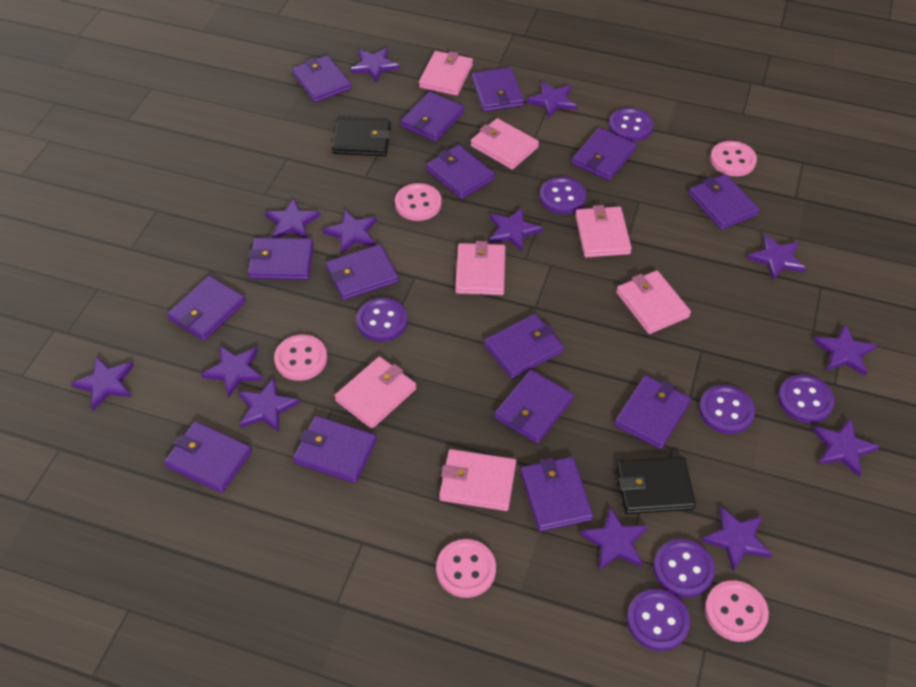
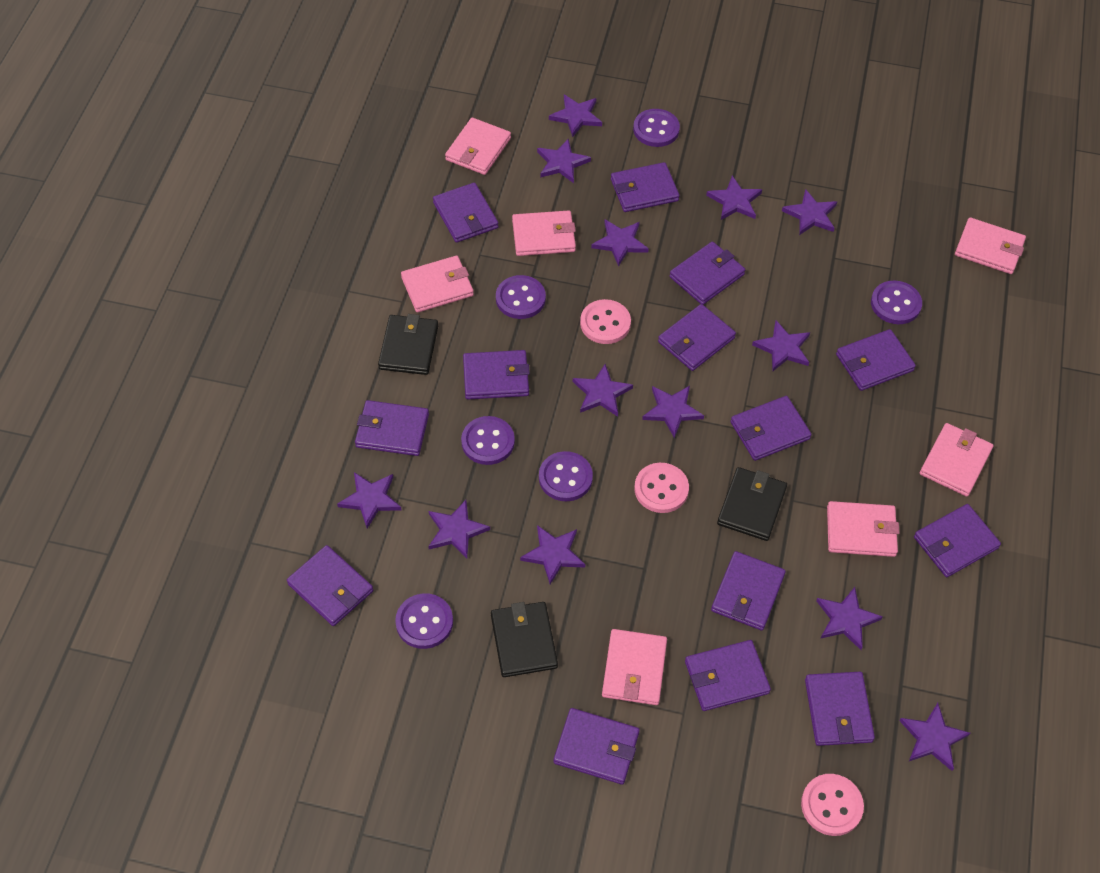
black wallet: [332,119,391,156] [616,457,696,514] = 2 -> [378,314,438,375] [491,602,558,677] [717,467,787,541] = 3
pink button: [274,335,327,381] [395,183,442,221] [436,539,496,598] [705,580,769,642] [710,141,757,176] = 5 -> [580,299,631,344] [634,463,689,513] [801,774,864,836] = 3
purple button: [356,298,408,342] [539,177,586,214] [609,108,653,142] [627,589,690,651] [653,539,715,598] [699,385,755,434] [778,375,835,423] = 7 -> [395,593,453,649] [461,416,515,465] [496,275,546,319] [539,451,593,501] [633,109,680,147] [871,280,922,324] = 6
purple wallet: [164,422,252,493] [167,276,246,341] [248,238,314,280] [292,55,351,103] [293,416,377,483] [326,244,399,300] [401,92,464,142] [426,145,495,199] [472,67,524,112] [484,314,564,379] [494,370,574,444] [521,457,593,532] [572,128,636,181] [614,375,691,449] [689,174,759,230] = 15 -> [287,545,373,626] [355,400,429,456] [433,182,499,243] [463,350,530,400] [554,708,640,785] [611,162,679,212] [658,304,736,371] [670,241,745,305] [685,640,771,711] [711,551,786,630] [731,396,812,461] [805,672,875,746] [836,329,916,391] [914,504,1001,577] = 14

